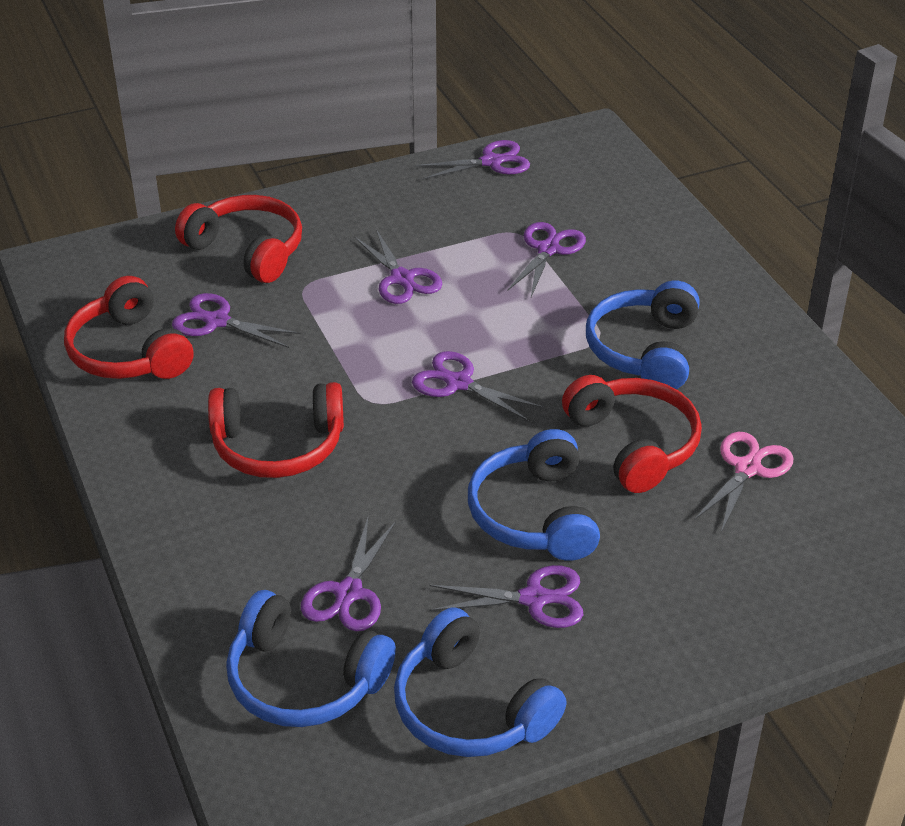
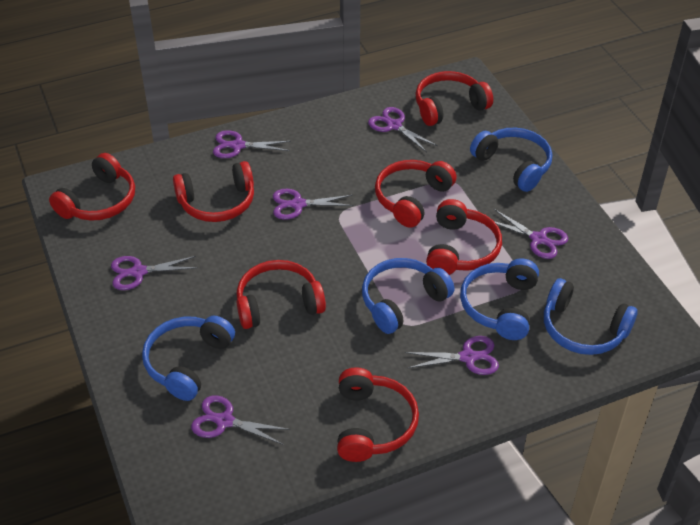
blue headphones: [226,590,396,727] [394,608,567,757] [468,429,600,561] [586,281,700,389] = 4 -> [142,316,235,401] [362,258,454,334] [460,258,539,340] [470,128,552,192] [544,278,638,355] = 5
pink scissors: [694,432,793,532] = 1 -> none = 0
red headphones: [64,276,193,379] [175,195,302,283] [208,382,344,478] [562,375,702,493] = 4 -> [49,153,135,221] [173,161,254,222] [237,260,326,329] [337,367,419,462] [375,160,457,228] [415,71,493,126] [426,199,502,275] = 7

